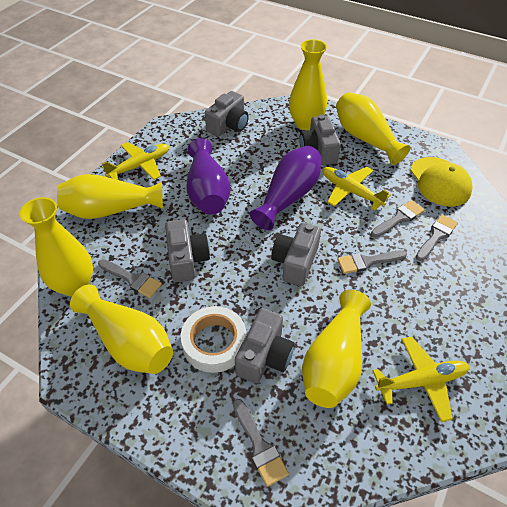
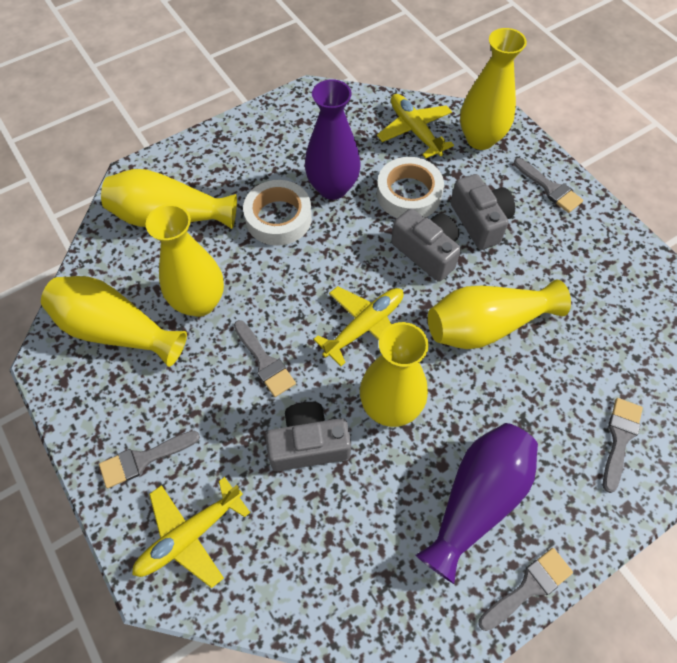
grey camera: [165,219,210,282] [205,91,249,137] [235,308,295,384] [271,223,321,286] [299,114,341,165] = 5 -> [265,402,351,471] [391,209,461,281] [450,174,515,250] = 3
white tape: [181,306,246,373] = 1 -> [243,180,312,246] [377,157,444,218] = 2
yellow cap: [410,157,473,207] = 1 -> none = 0

